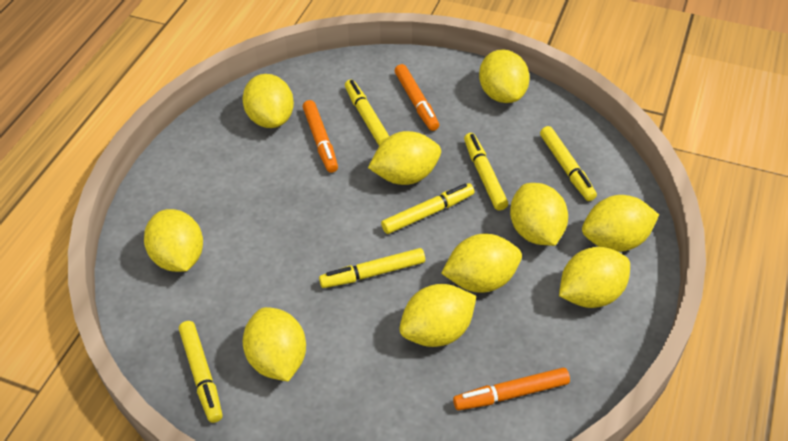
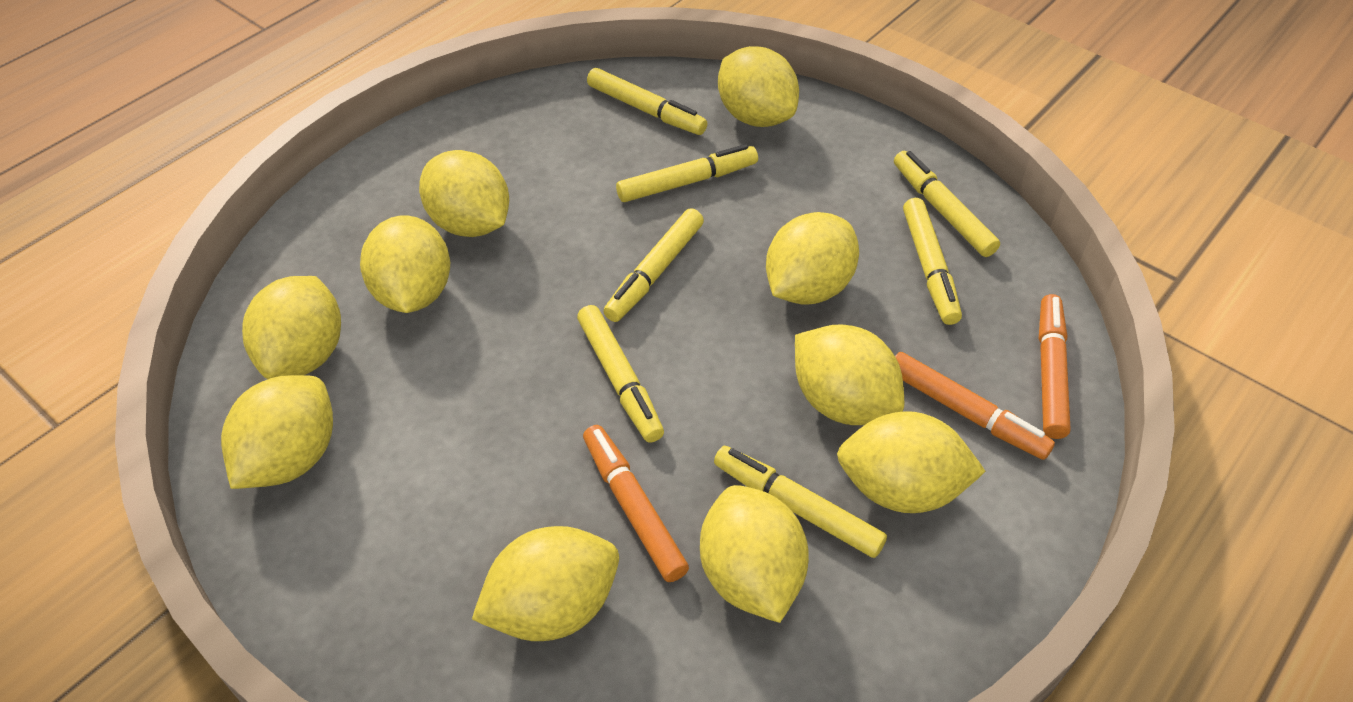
yellow marker: [179,321,223,423] [319,248,425,288] [345,80,390,146] [381,183,474,234] [464,133,508,211] [540,126,597,201] = 6 -> [577,305,664,443] [587,68,708,135] [603,208,704,322] [616,144,758,202] [714,446,887,558] [894,151,1000,257] [903,198,962,325] = 7

